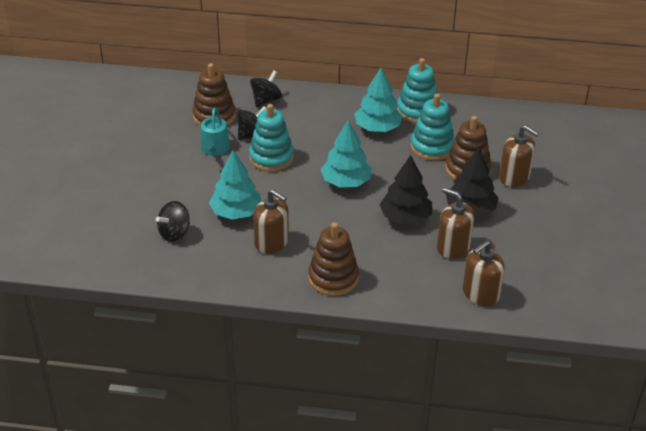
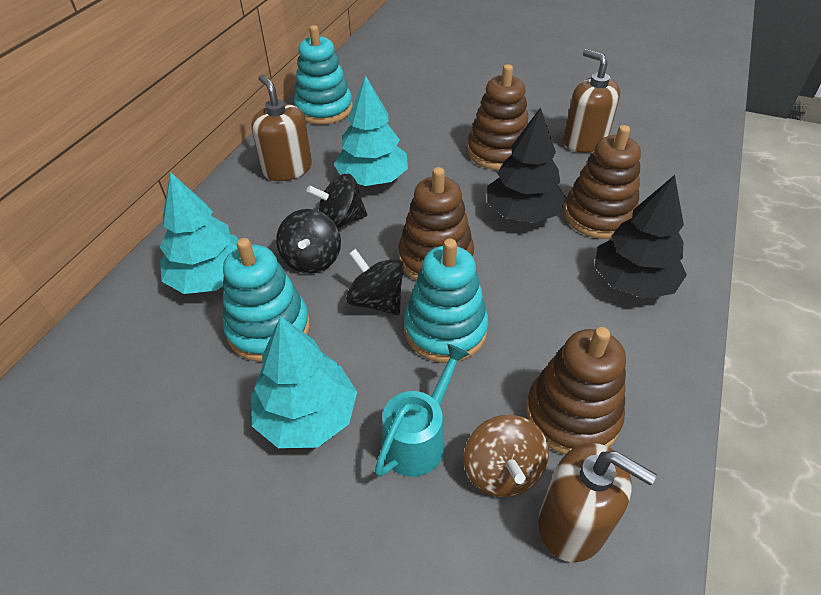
brown soap dispenser: [253,189,289,254] [437,188,474,259] [463,241,505,306] [499,125,539,187] = 4 -> [251,75,312,181] [538,443,657,562] [563,49,620,152] = 3
brown spinning top: none = 0 -> [464,415,549,497] = 1
brown stacking toy: [192,63,236,126] [308,222,359,296] [445,116,492,180] = 3 -> [398,167,474,281] [467,64,529,170] [526,327,626,455] [564,125,641,239] = 4

